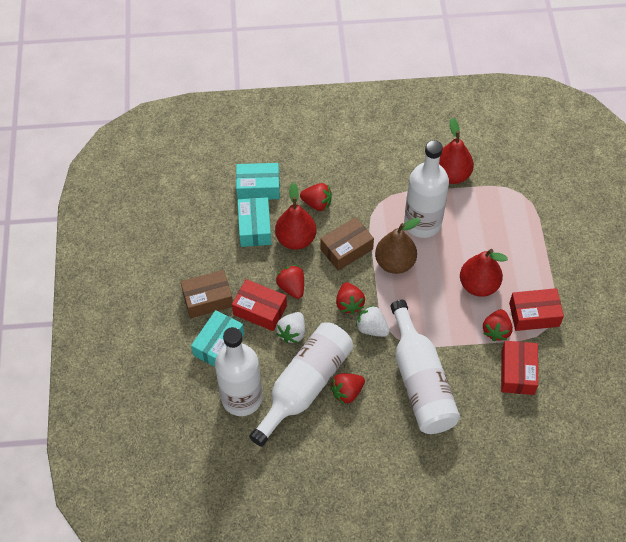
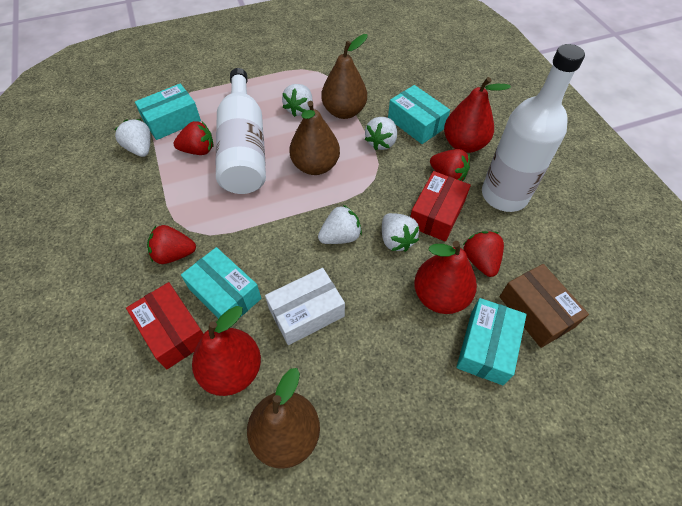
brown box: [181,270,233,318] [320,217,374,271] = 2 -> [499,264,589,348] = 1
brown pear: [375,218,421,274] = 1 -> [247,368,320,469] [289,101,340,175] [321,34,368,119] = 3
red box: [232,279,287,331] [501,341,538,395] [509,288,564,331] = 3 -> [126,282,203,369] [410,171,471,242] = 2
red strawberry: [276,265,304,299] [300,183,332,211] [330,373,365,404] [336,282,365,314] [483,309,513,341] = 5 -> [147,225,196,264] [173,121,214,155] [430,149,470,181] [463,231,504,277] = 4
turquoise box: [191,310,244,367] [236,163,280,200] [238,197,271,247] = 3 -> [135,84,201,140] [181,247,262,319] [388,85,450,144] [456,298,527,385] = 4
white bottle: [215,327,262,416] [249,322,353,447] [390,300,460,434] [404,140,449,238] = 4 -> [216,68,266,194] [482,44,585,212] = 2
white box: none = 0 -> [265,268,345,345] = 1
white strawberry: [276,312,305,343] [356,305,390,337] = 2 -> [114,119,151,157] [282,84,313,117] [318,205,362,244] [365,117,397,150] [382,213,419,252] = 5

